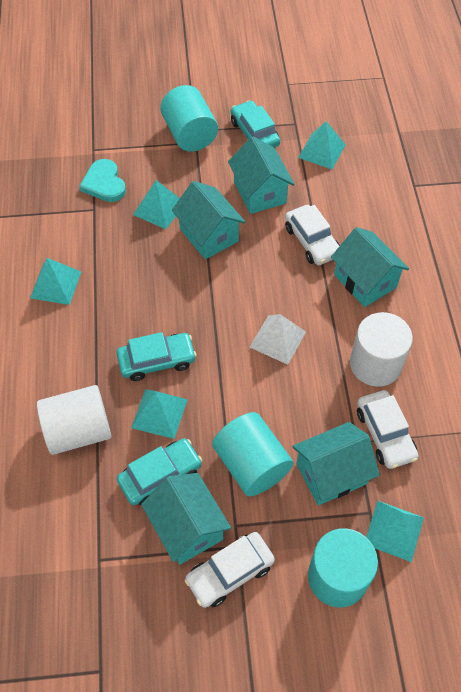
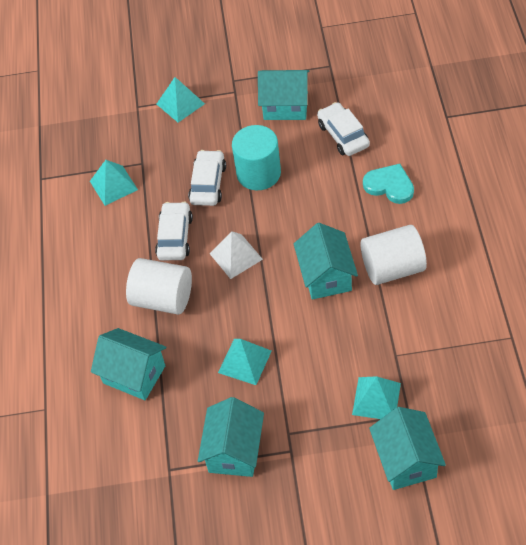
turquoise car: [117,332,197,381] [117,438,202,506] [231,100,280,148] = 3 -> none = 0
turquoise cylinder: [160,85,218,152] [212,412,293,497] [308,528,378,608] = 3 -> [232,125,281,190] = 1
turquoise pyramid: [30,258,81,305] [131,389,188,439] [133,180,180,229] [298,121,346,169] [366,501,424,562] = 5 -> [90,160,138,206] [157,77,205,123] [218,339,272,385] [352,376,401,419] = 4

